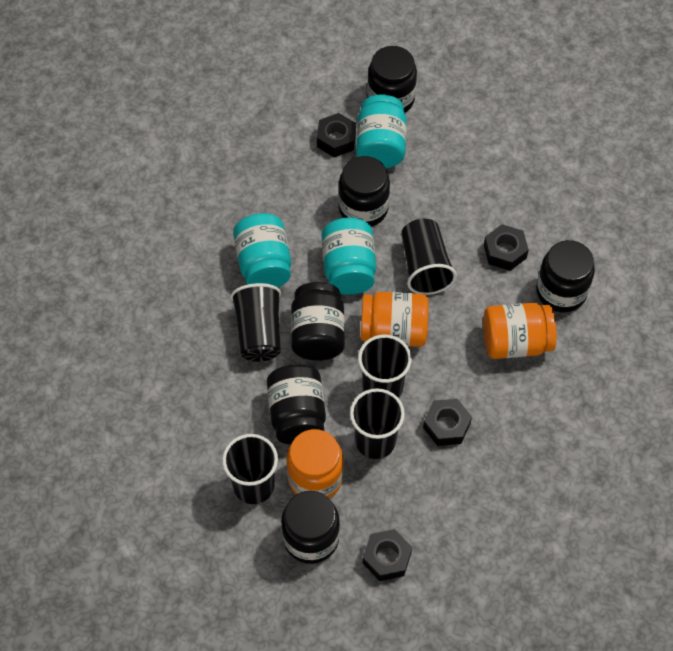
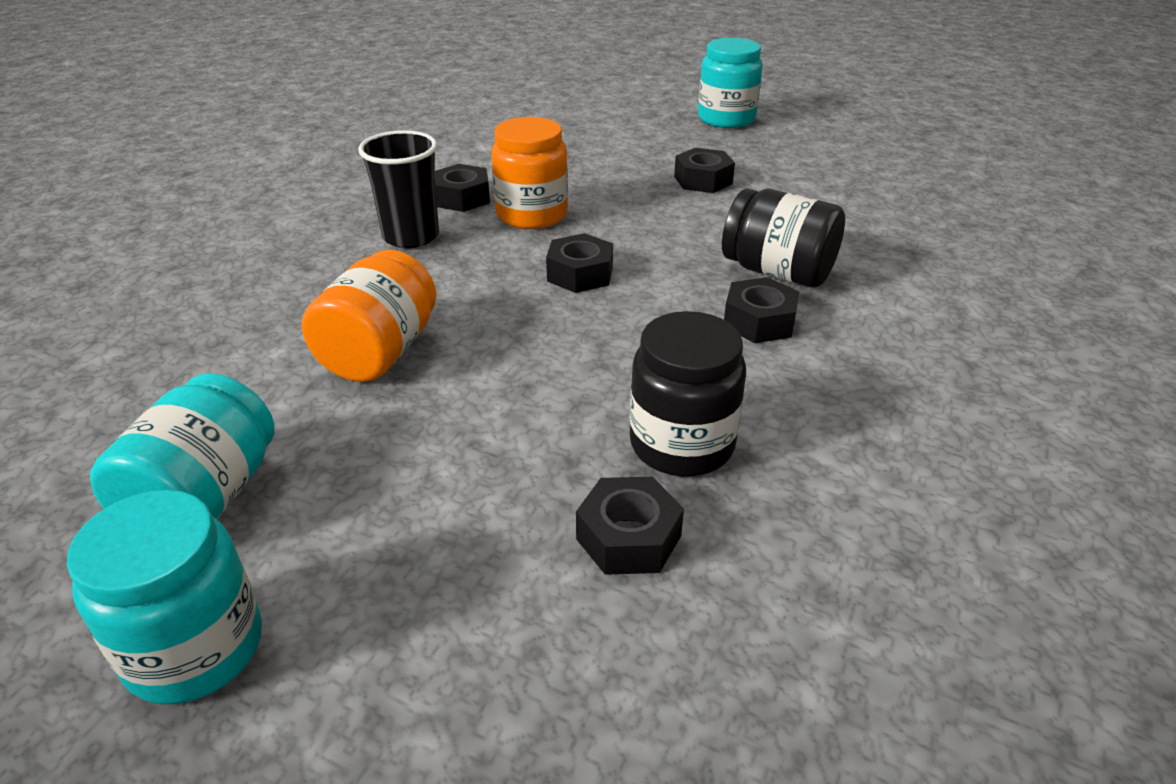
black cup: [222,434,278,504] [231,283,281,362] [350,388,405,459] [358,335,412,398] [401,219,457,295] = 5 -> [358,130,439,248] = 1
black jar: [267,364,326,444] [281,491,340,564] [291,282,345,361] [339,156,390,227] [367,46,417,113] [536,240,595,313] = 6 -> [630,311,746,477] [722,189,845,287] = 2
black nut: [317,113,356,157] [363,529,412,581] [423,399,472,446] [484,224,529,271] = 4 -> [435,164,490,212] [546,233,613,293] [576,477,684,575] [674,148,735,193] [724,277,799,343] = 5
orange jar: [287,429,343,498] [361,292,429,347] [483,303,557,359] = 3 -> [302,250,436,382] [491,117,568,229] = 2

